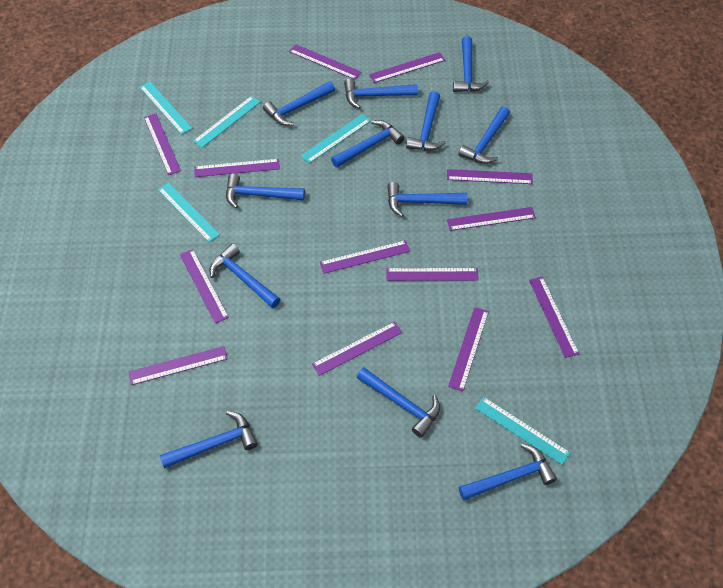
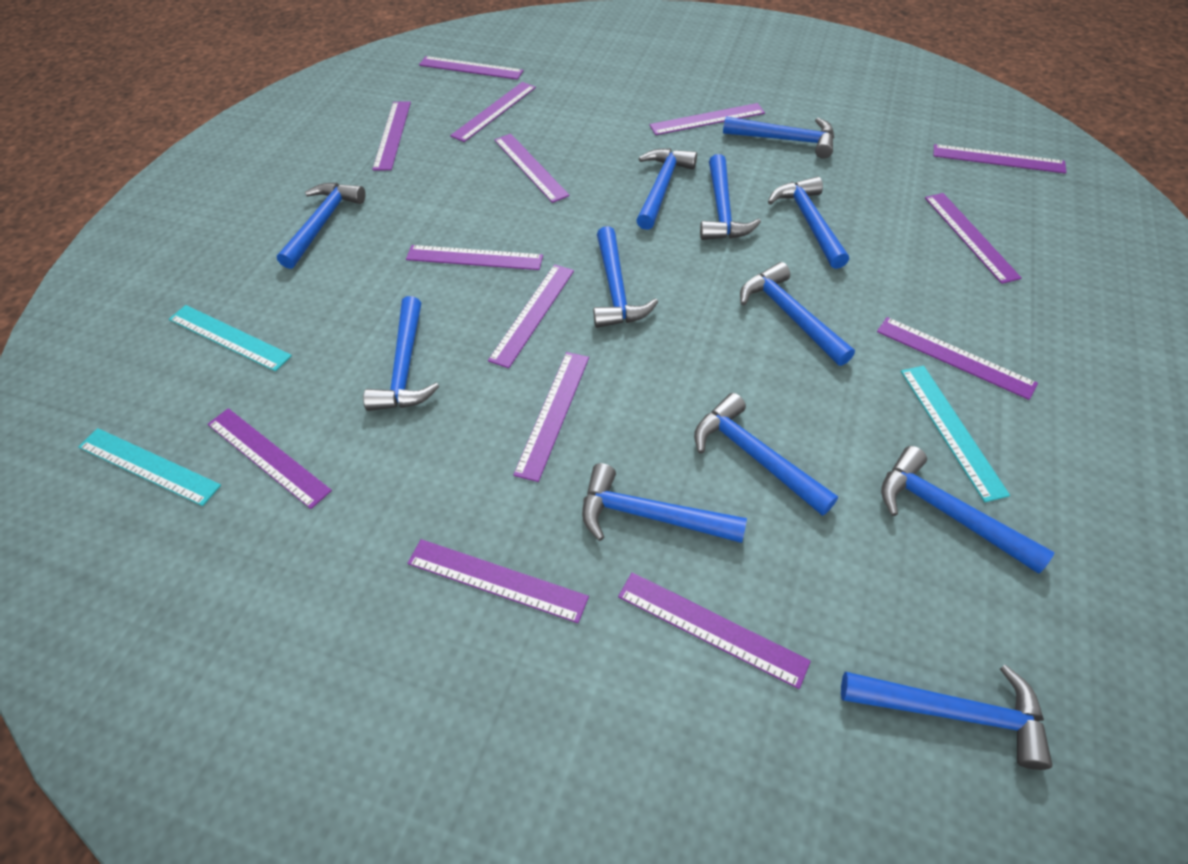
purple ruler: [129,346,228,385] [144,114,181,175] [180,249,229,323] [194,159,280,177] [289,44,361,80] [312,321,402,376] [320,240,410,274] [369,52,445,83] [386,268,479,281] [447,169,533,184] [447,207,536,231] [448,307,489,391] [529,277,579,358] = 13 -> [208,408,332,509] [372,101,411,171] [406,245,543,270] [407,539,589,623] [419,56,524,80] [450,82,536,142] [488,264,574,368] [494,134,570,203] [513,352,589,482] [618,572,811,689] [650,103,765,135] [877,317,1038,400] [925,193,1021,284] [934,144,1067,174] = 14
turquoise ruler: [140,82,192,135] [158,183,220,242] [193,96,260,148] [301,114,371,163] [475,397,570,465] = 5 -> [78,428,221,506] [169,305,292,371] [901,366,1010,502] = 3

